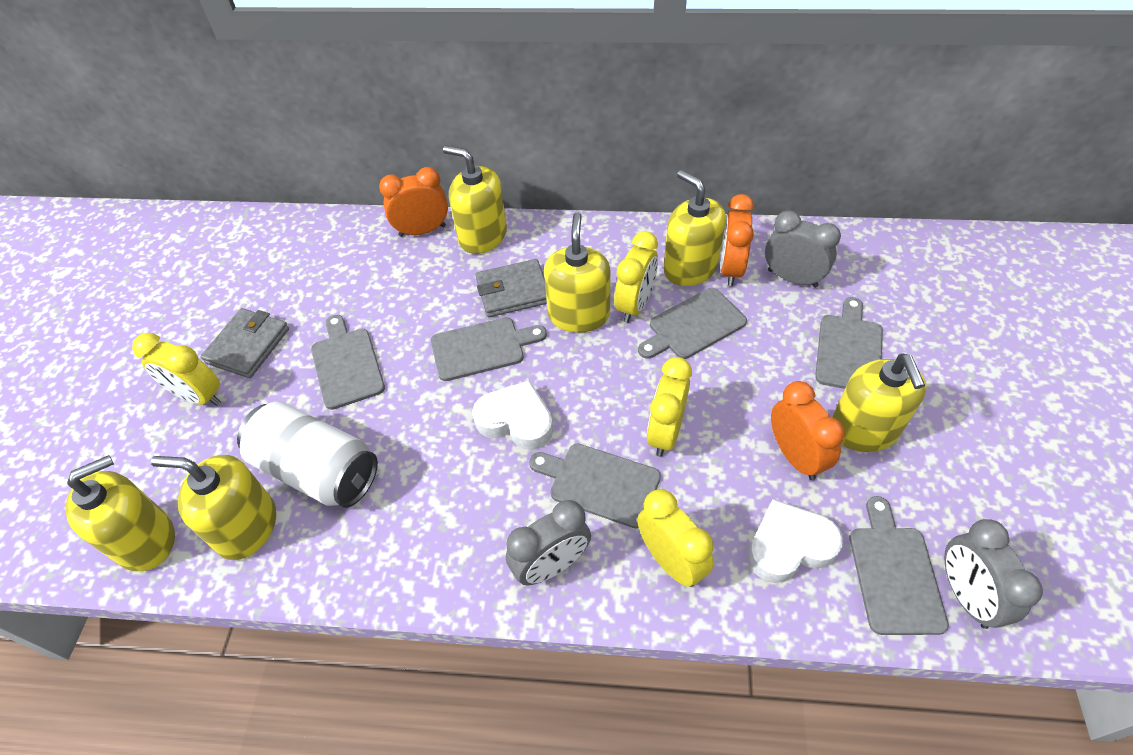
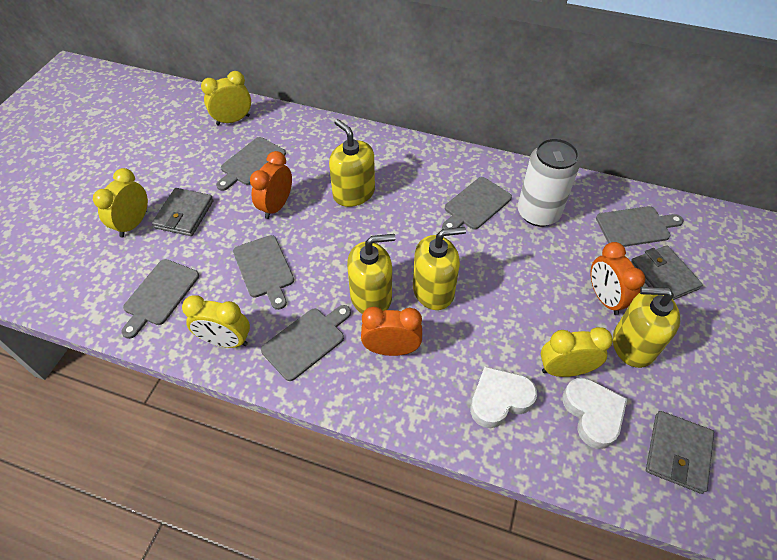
grey clock: [506,500,591,585] [765,211,841,288] [944,519,1043,629] = 3 -> none = 0
grey wallet: [201,308,289,378] [475,259,547,317] = 2 -> [152,188,213,236] [631,245,703,300] [646,411,714,494] = 3
yellow soap dispenser: [66,455,175,571] [151,455,276,560] [443,146,507,254] [544,212,611,333] [663,170,726,286] [832,353,927,452] = 6 -> [329,119,375,207] [347,234,395,314] [413,227,466,310] [613,287,680,368] = 4

